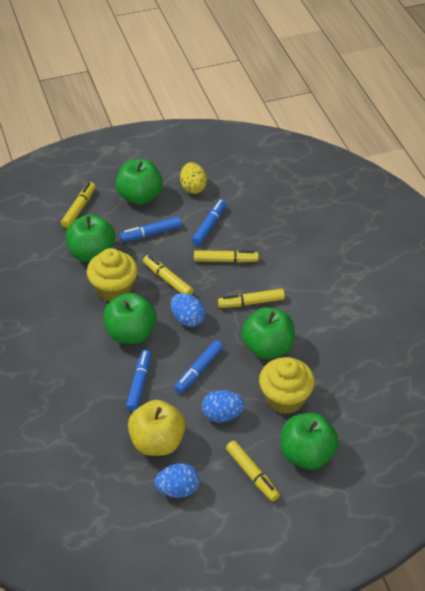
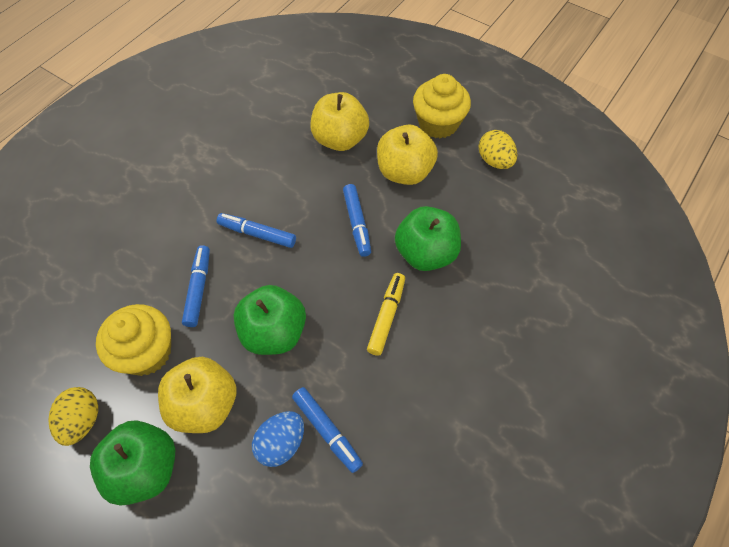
blue egg: [155,463,200,498] [171,293,205,327] [202,390,245,422] = 3 -> [252,411,304,467] = 1
green apple: [66,214,115,262] [104,293,156,344] [115,159,163,205] [241,307,295,359] [281,413,339,469] = 5 -> [90,420,175,506] [234,285,306,355] [395,206,461,271] = 3
yellow apple: [128,400,186,456] = 1 -> [158,357,237,433] [310,92,369,151] [377,125,438,185] = 3
yellow egg: [180,162,207,194] = 1 -> [48,387,98,446] [479,130,517,169] = 2
yellow marker: [61,182,96,228] [143,255,194,295] [194,250,259,263] [218,289,285,308] [226,441,280,501] = 5 -> [367,273,405,356] = 1

